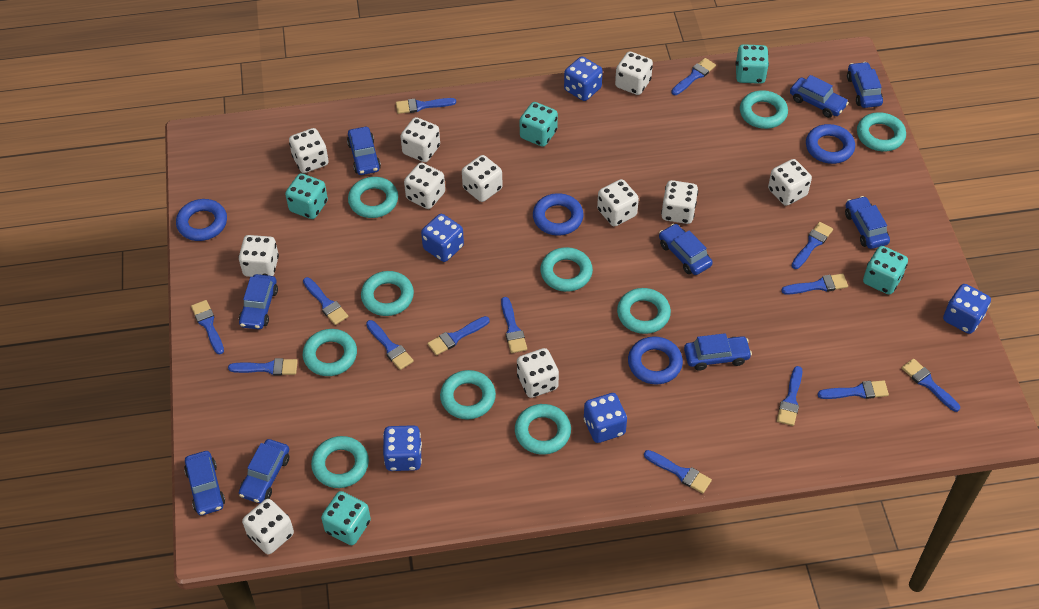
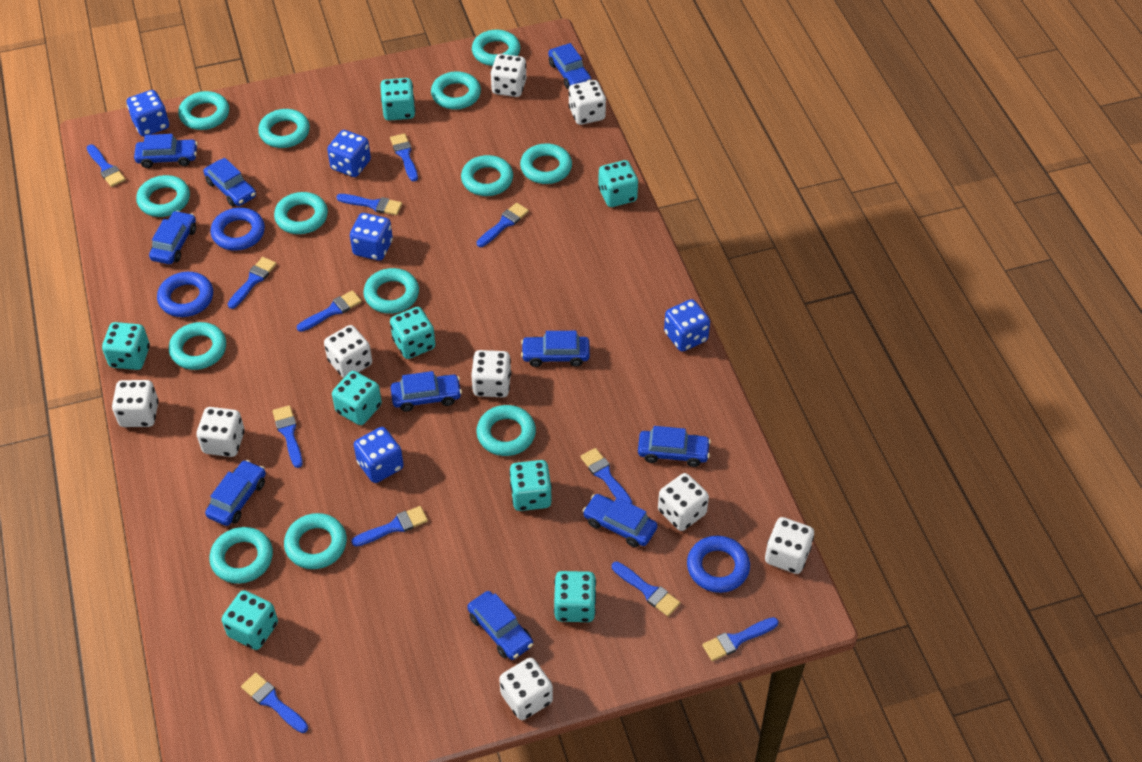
blue brush: [191,300,224,354] [228,358,298,375] [303,277,348,325] [366,320,414,370] [396,98,456,114] [428,316,490,355] [501,297,527,353] [644,450,712,493] [671,58,716,95] [777,366,802,426] [781,274,848,295] [792,222,833,269] [818,380,889,399] [902,359,960,412] = 14 -> [86,144,126,187] [228,257,276,309] [241,673,308,733] [272,405,303,468] [297,290,362,332] [336,194,402,215] [351,506,428,547] [390,133,418,181] [477,203,529,247] [580,448,632,504] [612,562,680,616] [702,617,779,661] = 12
blue car: [184,451,225,516] [239,274,278,329] [239,439,290,503] [347,127,381,175] [659,224,713,275] [684,333,752,371] [790,75,849,118] [845,196,890,249] [847,62,883,108] = 9 -> [134,134,198,168] [149,211,196,264] [203,158,256,207] [205,460,266,526] [391,371,462,412] [467,591,533,660] [521,331,590,367] [548,43,591,89] [583,494,657,548] [638,426,711,467] = 10
blue ring: [176,199,227,241] [533,193,583,235] [628,336,683,384] [806,124,855,164] = 4 -> [157,272,213,317] [211,208,265,251] [687,536,750,593] = 3
turquoise dice: [285,173,328,219] [321,491,371,545] [520,102,558,147] [735,44,769,84] [863,246,908,295] = 5 -> [102,322,150,370] [222,590,278,650] [332,371,382,425] [380,78,415,121] [390,307,436,359] [509,460,552,511] [554,571,596,622] [598,160,638,207] = 8
turquoise ring: [303,329,357,376] [311,436,369,488] [348,177,398,218] [361,271,414,316] [440,370,496,419] [515,404,571,455] [540,247,593,292] [617,288,671,334] [740,90,788,129] [857,112,906,151] = 10 -> [136,175,190,217] [169,322,226,370] [178,91,229,130] [209,527,273,584] [258,109,310,148] [274,192,328,234] [284,513,347,569] [363,268,419,314] [431,71,481,110] [461,155,513,196] [472,30,520,66] [476,405,536,456] [520,144,572,184] = 13
white dice: [239,235,279,277] [242,499,294,554] [289,128,329,173] [400,117,440,162] [404,162,445,209] [462,155,503,202] [517,348,559,398] [597,179,639,226] [615,51,653,95] [661,180,698,224] [768,159,812,206] = 11 -> [112,380,159,427] [197,407,245,457] [324,325,372,378] [471,350,511,397] [490,54,526,97] [499,658,553,720] [569,80,606,125] [658,473,709,531] [765,517,814,574] = 9

